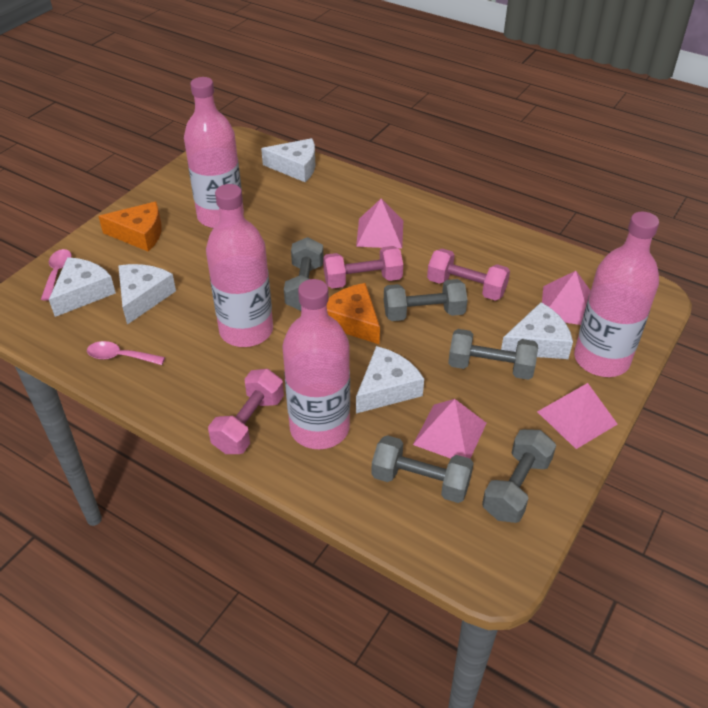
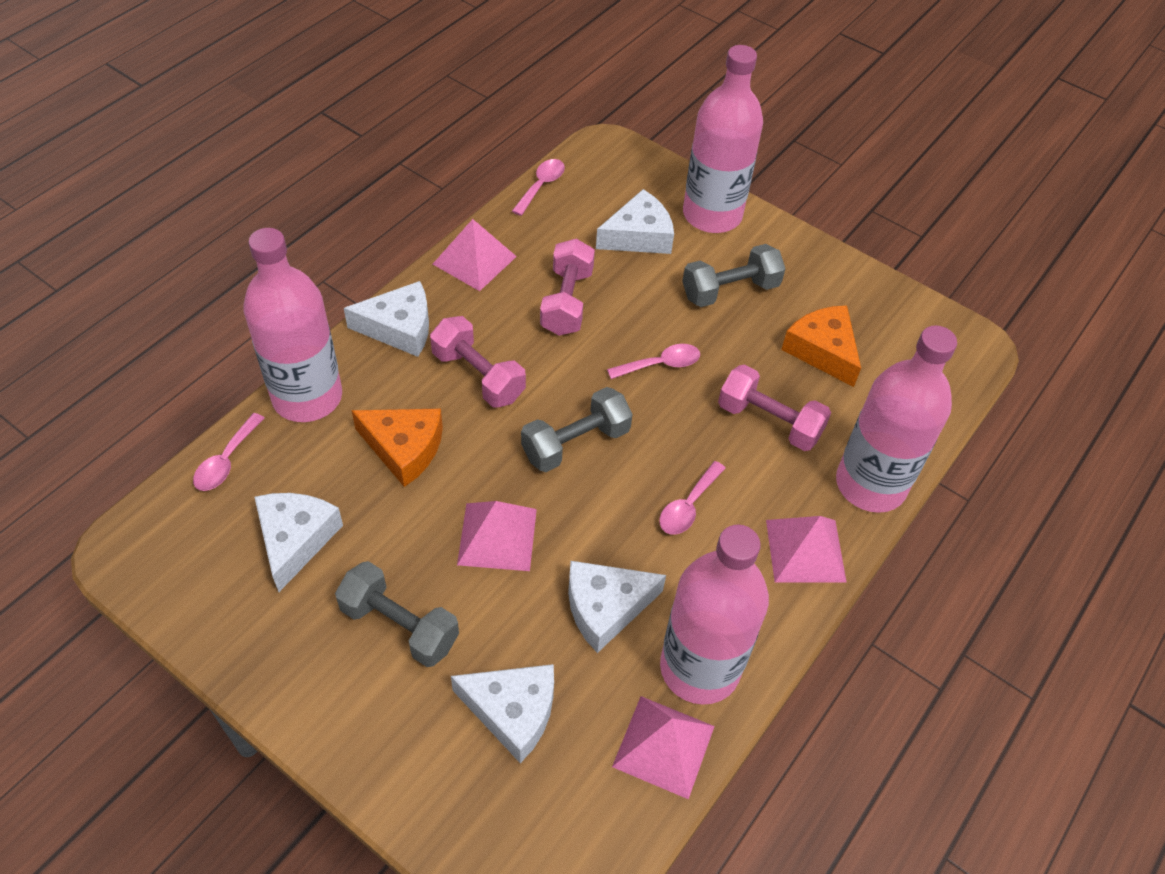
grey dumbbell: [284,237,323,311] [371,435,474,503] [384,279,468,321] [448,329,538,380] [482,429,556,523] = 5 -> [335,561,459,667] [521,387,633,472] [682,244,785,307] = 3
pink spoon: [41,249,72,301] [87,341,165,365] = 2 -> [193,413,264,491] [512,159,565,216] [607,344,700,379] [659,461,726,535] = 4

